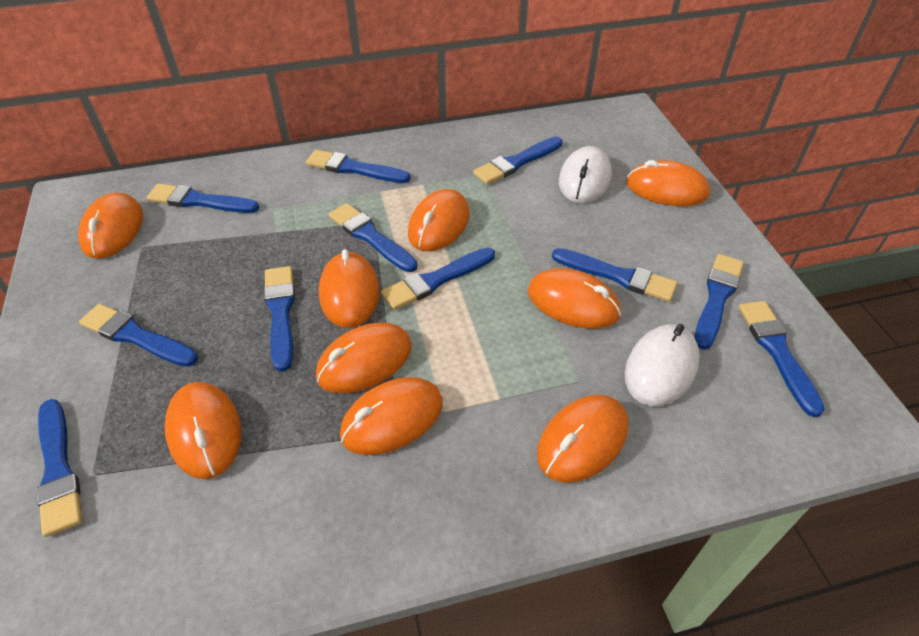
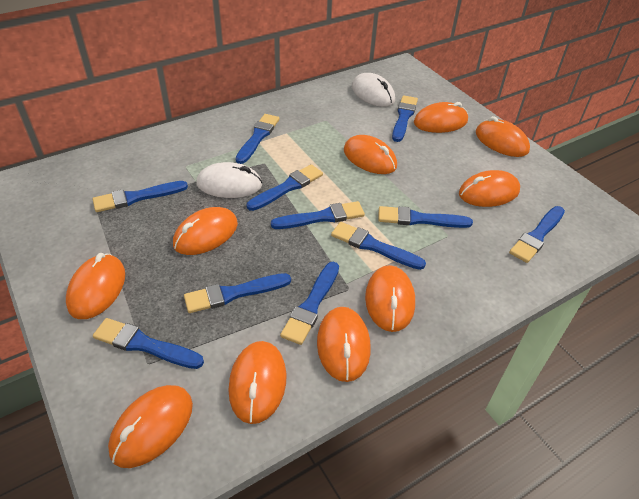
orange mouse: [78,193,143,259] [165,382,242,479] [316,322,412,393] [319,249,379,328] [340,377,443,455] [408,189,469,252] [528,268,621,329] [537,394,628,483] [627,160,710,206] = 9 -> [66,253,125,319] [108,385,193,468] [173,207,238,255] [229,341,286,424] [317,307,371,382] [344,135,397,174] [365,265,415,332] [414,102,468,133] [459,170,520,207] [476,116,530,157] = 10

